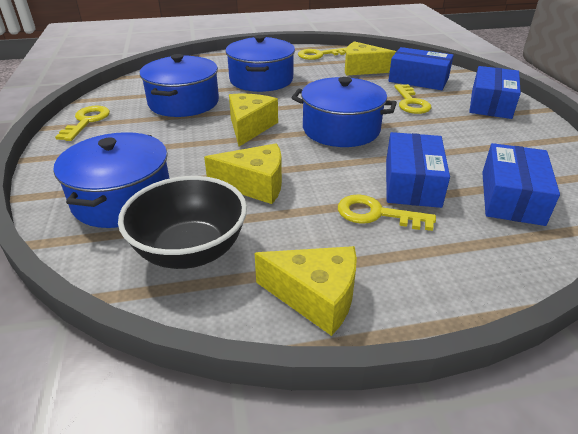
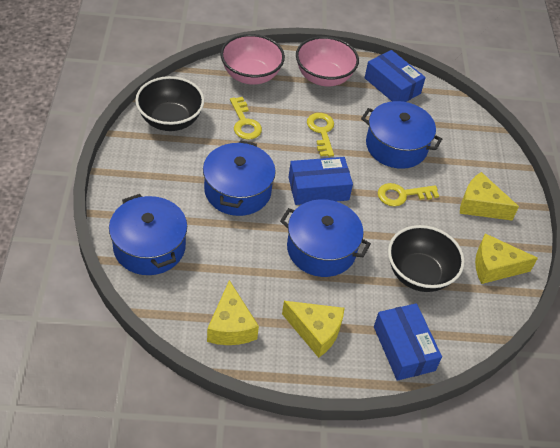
black bowl: [118,176,247,269] = 1 -> [135,76,204,131] [388,225,465,292] = 2
blue box: [386,132,450,208] [388,47,454,90] [469,66,521,119] [482,143,560,226] = 4 -> [288,157,353,205] [365,50,426,102] [374,303,442,381] = 3
pink bowl: none = 0 -> [220,34,285,85] [296,36,359,86] = 2
yellow key: [55,106,110,141] [298,47,346,60] [338,194,436,231] [394,84,431,114] = 4 -> [230,97,262,140] [307,113,334,157] [378,183,439,207] = 3

